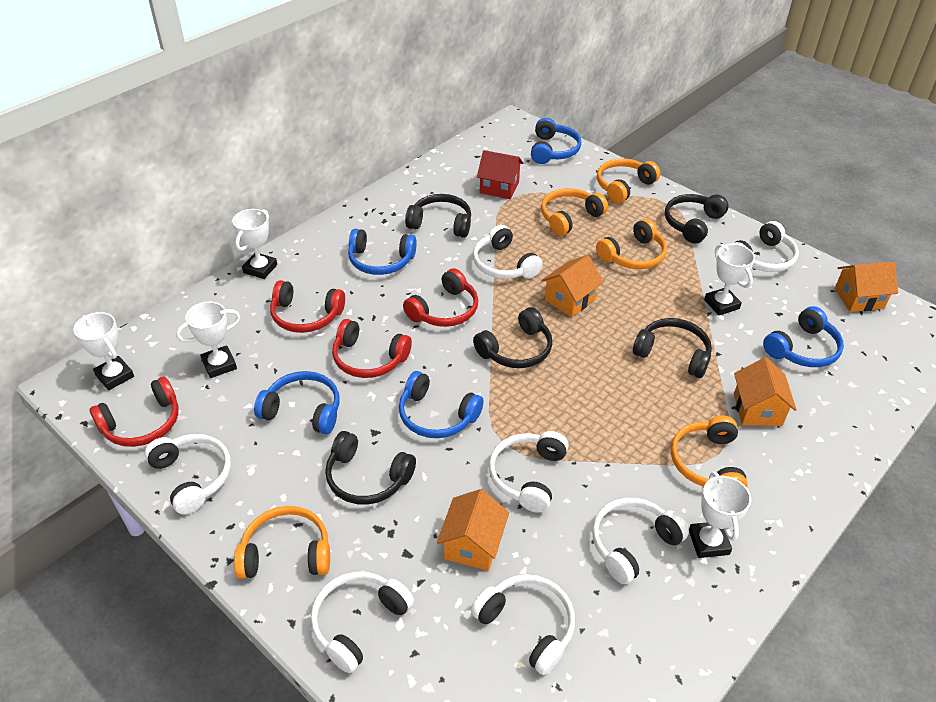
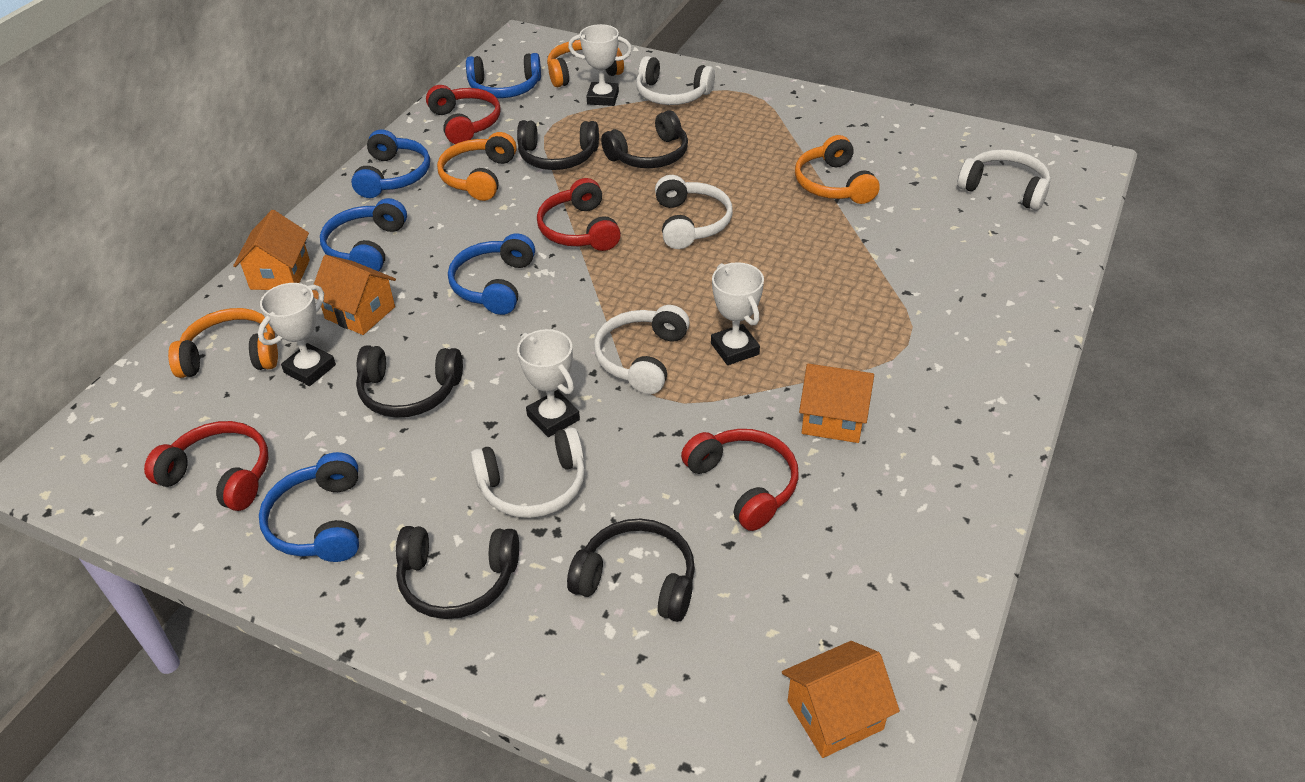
orange headphones: [234,506,330,579] [541,188,608,236] [596,218,667,269] [597,158,660,203] [671,416,748,487] = 5 -> [168,308,278,378] [437,132,517,201] [547,40,624,87] [795,135,880,204] = 4
red house: [477,150,523,199] = 1 -> none = 0
white headphones: [145,434,231,515] [311,572,414,673] [471,574,575,675] [473,225,543,279] [489,431,568,513] [592,498,689,584] [732,221,799,272] = 7 -> [470,427,585,518] [594,305,690,394] [636,56,715,105] [655,175,733,249] [957,149,1050,211] = 5
white trophy: [74,312,134,390] [176,301,241,378] [233,209,277,279] [689,472,751,558] [704,244,755,315] = 5 -> [258,283,336,386] [517,329,580,437] [568,24,632,106] [711,262,764,365] = 4

